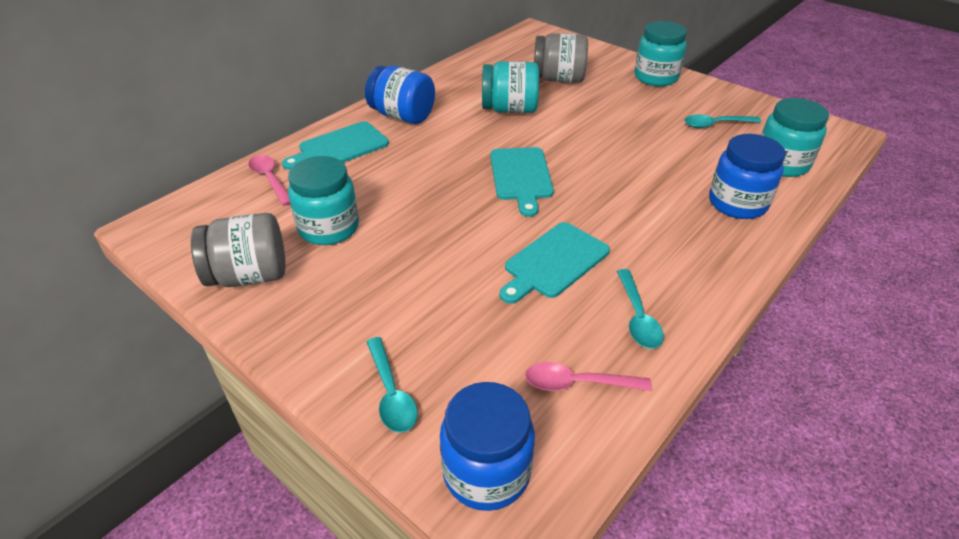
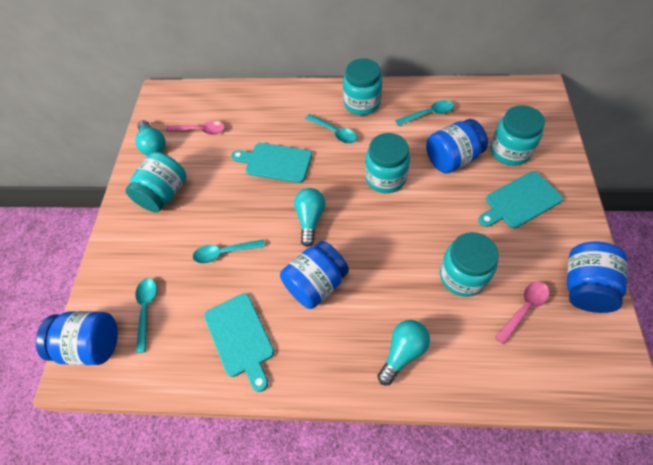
blue jar: [365,65,435,124] [440,382,535,511] [709,134,786,219] = 3 -> [36,311,118,365] [280,241,349,309] [426,119,488,173] [567,242,628,313] = 4
grey jar: [191,213,286,287] [534,33,588,83] = 2 -> none = 0
turquoise jar: [288,156,359,245] [482,61,539,113] [635,21,687,86] [761,98,829,177] = 4 -> [125,152,187,212] [343,58,382,115] [365,133,410,193] [440,232,499,297] [490,105,545,166] = 5
turquoise light bulb: none = 0 -> [135,120,166,156] [294,188,325,247] [377,320,430,386] = 3
turquoise spoon: [366,337,418,433] [617,269,664,349] [684,115,761,128] = 3 -> [135,278,157,353] [193,239,265,263] [305,114,357,143] [395,100,454,126] = 4

